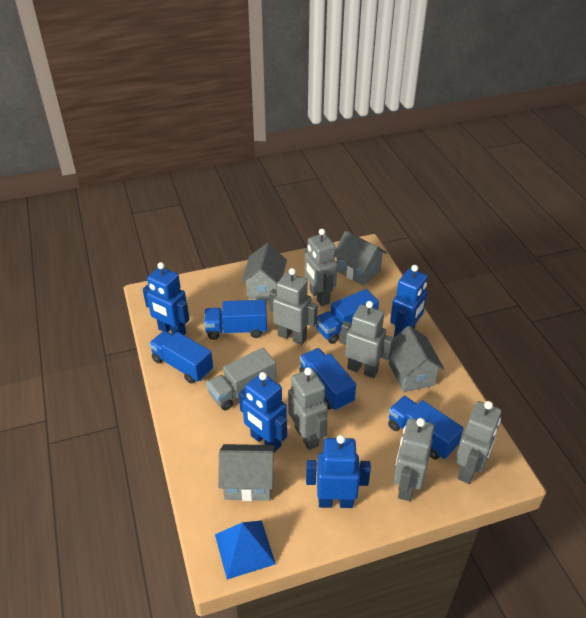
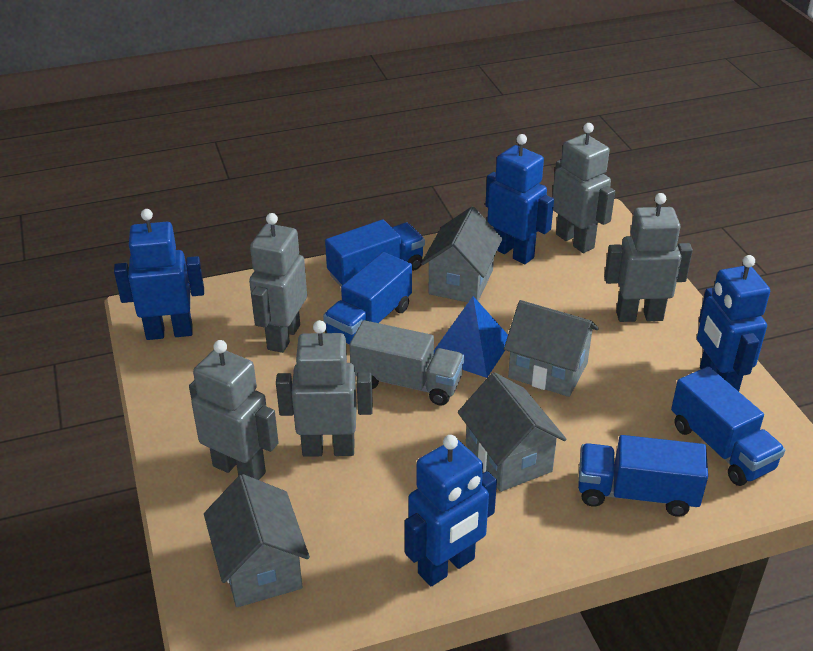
blue truck: [149,331,213,384] [204,300,267,340] [299,348,356,411] [316,289,379,344] [388,396,464,460] = 5 -> [323,252,412,345] [325,220,425,287] [578,435,708,517] [671,366,785,486] = 4
grey robot: [269,268,318,345] [288,367,328,450] [304,229,337,306] [340,301,394,378] [394,418,434,501] [455,401,502,484] = 6 -> [189,340,279,480] [249,213,307,353] [276,320,373,457] [552,123,615,253] [604,193,693,322] = 5

